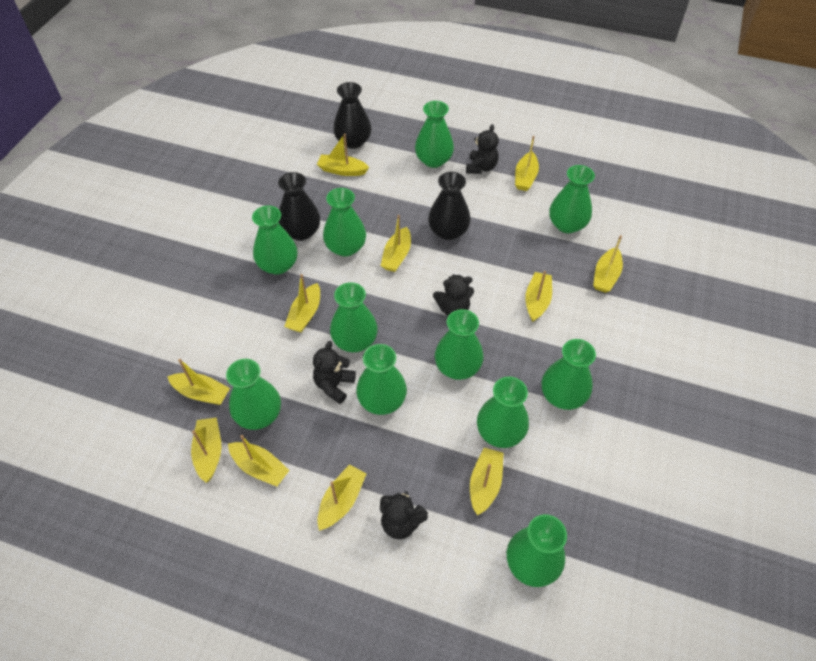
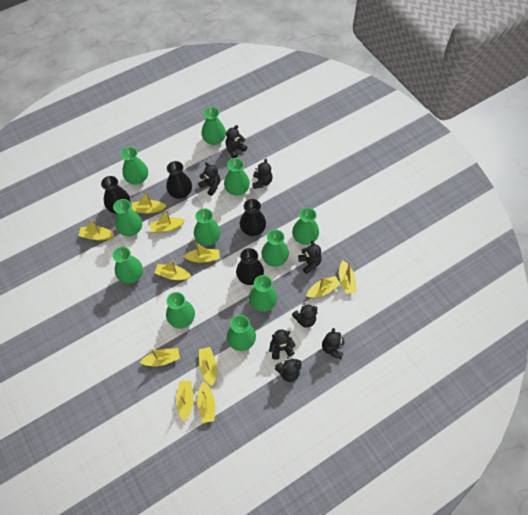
black teddy bear: [313,341,356,404] [380,491,428,539] [433,274,474,316] [466,124,499,174] = 4 -> [198,162,220,196] [226,125,247,158] [253,159,273,189] [269,329,296,360] [275,357,302,382] [292,303,317,328] [298,241,322,274] [322,328,345,360] = 8
black vase: [278,172,320,241] [333,82,371,149] [428,172,471,240] = 3 -> [101,176,130,213] [166,161,192,199] [236,248,264,285] [240,199,266,236] = 4

